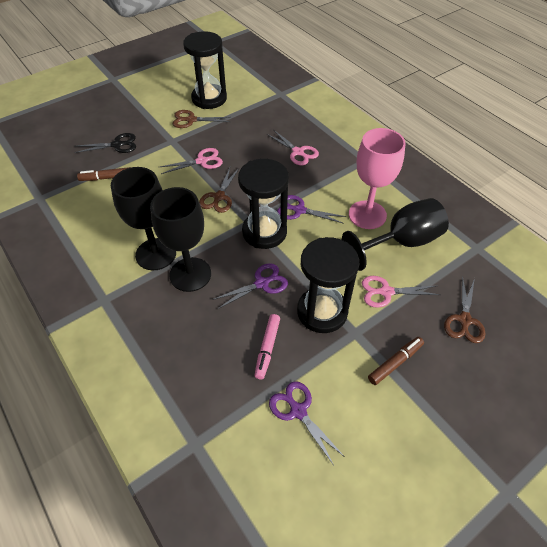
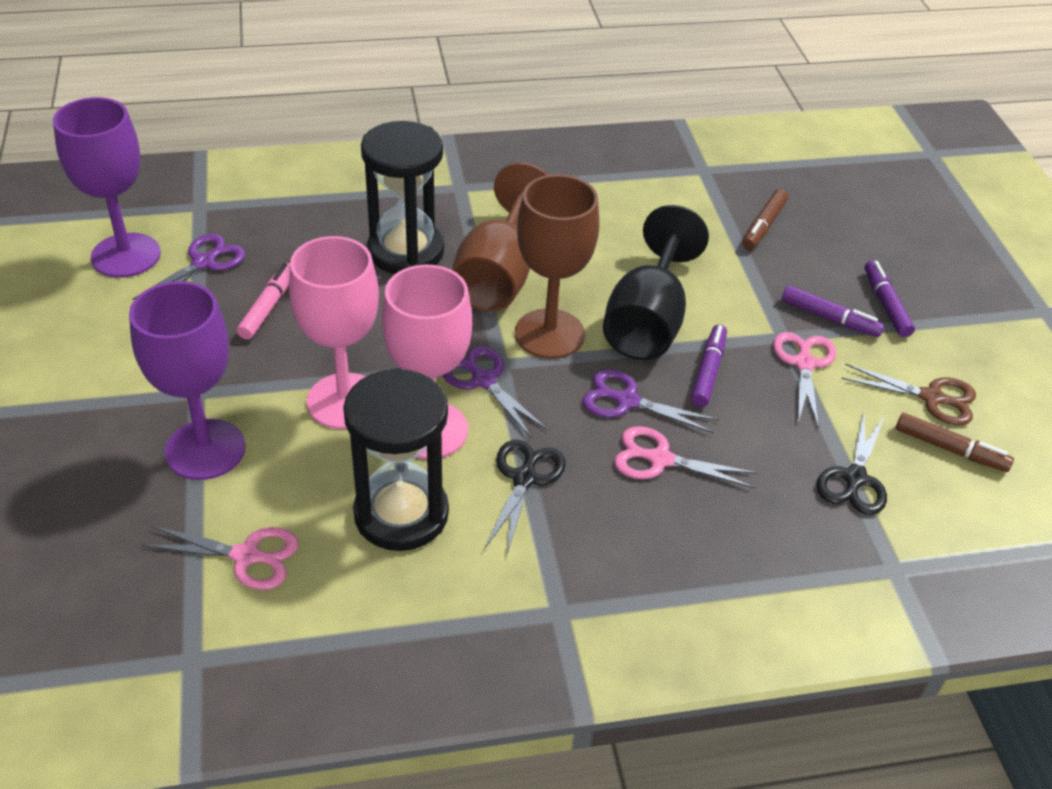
black goblet: [111,167,176,270] [150,187,211,292] [342,198,449,271] = 3 -> [603,205,709,360] = 1
black hourglass: [183,31,227,109] [238,159,289,249] [297,237,359,333] = 3 -> [343,368,449,551] [361,121,444,274] = 2
black scissors: [74,133,136,153] = 1 -> [485,440,566,554] [816,412,887,515] = 2
brown goblet: none = 0 -> [452,163,548,312] [515,174,599,359] = 2
brown scissors: [172,110,230,128] [199,168,239,213] [444,275,485,343] = 3 -> [841,363,976,425] = 1
pink goblet: [349,128,406,229] = 1 -> [289,236,379,429] [382,264,472,459] = 2
purple goblet: none = 0 -> [53,97,161,278] [129,281,246,480] = 2
purple marker: none = 0 -> [691,324,727,407] [782,286,884,337] [865,260,915,337] = 3

